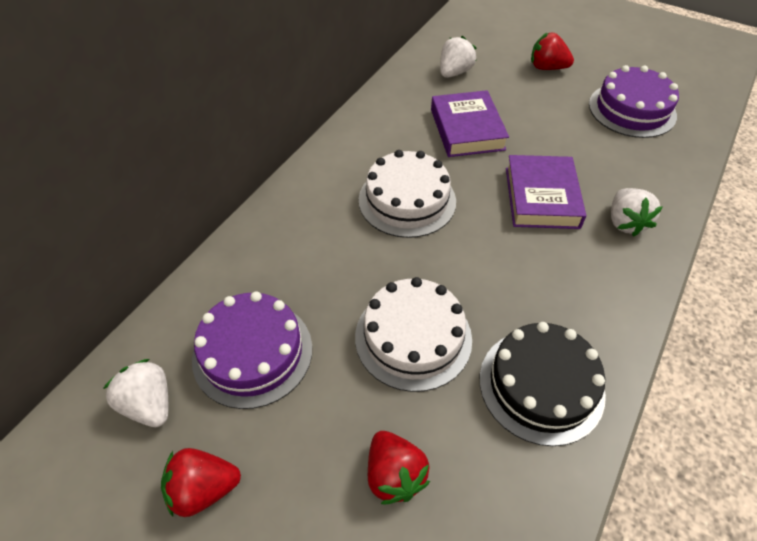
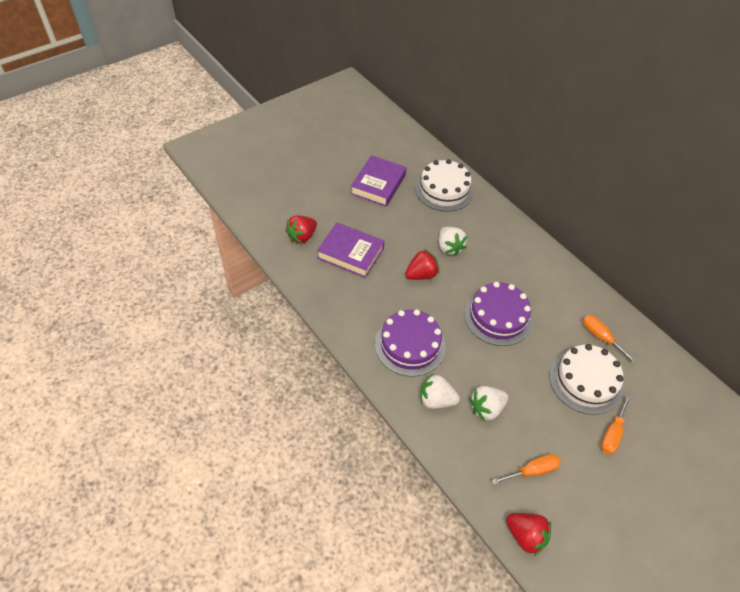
black cake: [480,322,606,446] = 1 -> none = 0
orange screwdriver: none = 0 -> [492,454,561,484] [583,315,636,363] [601,396,631,455] = 3

